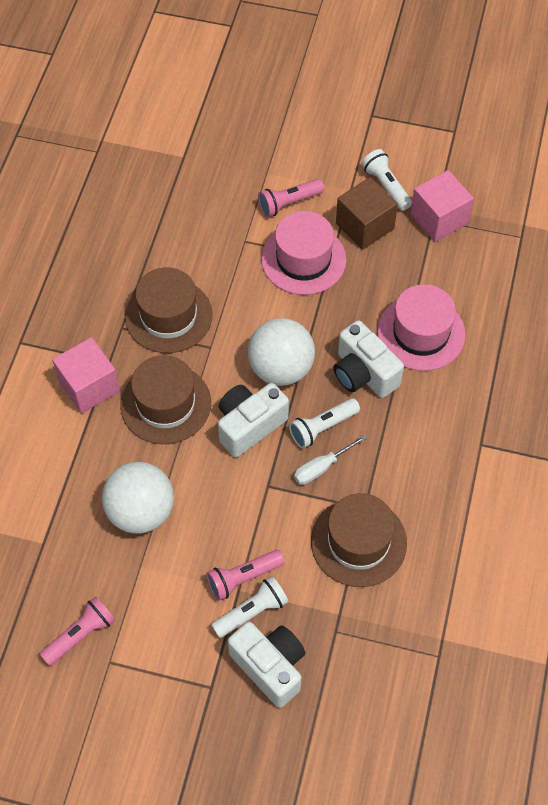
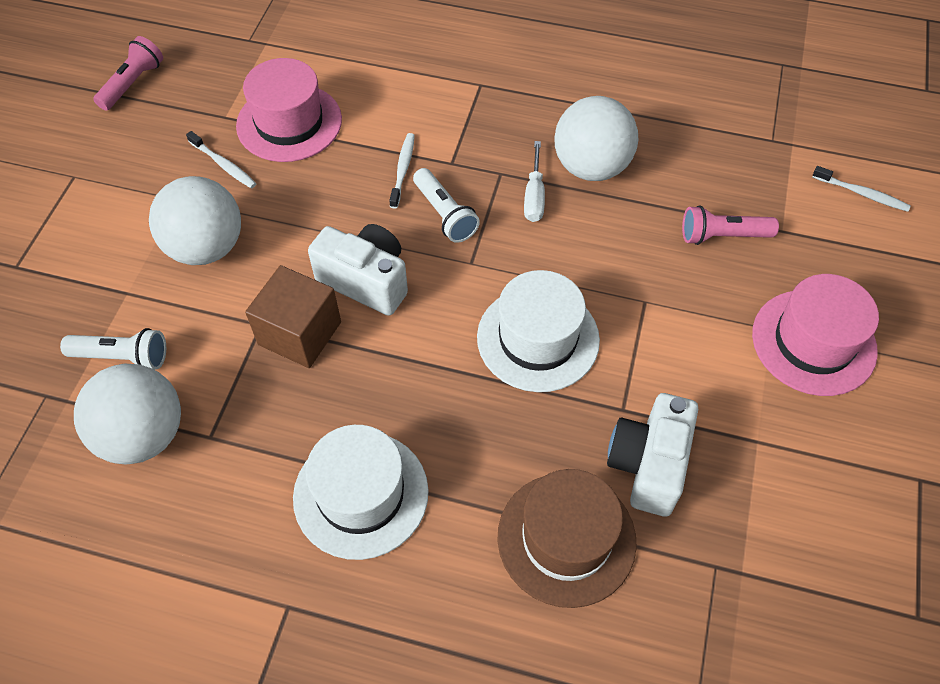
brown hat: [120,355,211,444] [125,267,212,353] [311,493,407,587] = 3 -> [498,469,637,608] = 1
pink cube: [52,337,120,414] [410,170,474,242] = 2 -> none = 0
pink flashlight: [40,596,116,666] [206,550,285,601] [258,179,324,217] = 3 -> [93,36,163,111] [682,205,779,245] = 2
white ball: [102,462,174,534] [248,318,315,386] = 2 -> [74,363,181,465] [149,176,241,265] [554,96,639,181] = 3
white camera: [218,383,289,458] [228,622,305,708] [334,320,404,398] = 3 -> [308,224,408,316] [607,393,698,517] = 2
white flashlight: [211,576,289,638] [289,398,360,448] [362,149,412,211] = 3 -> [60,328,166,370] [413,168,480,243] = 2
white hat: none = 0 -> [293,425,429,560] [477,270,600,392] = 2
white toothbrush: none = 0 -> [186,131,257,189] [389,133,415,209] [812,166,911,212] = 3

